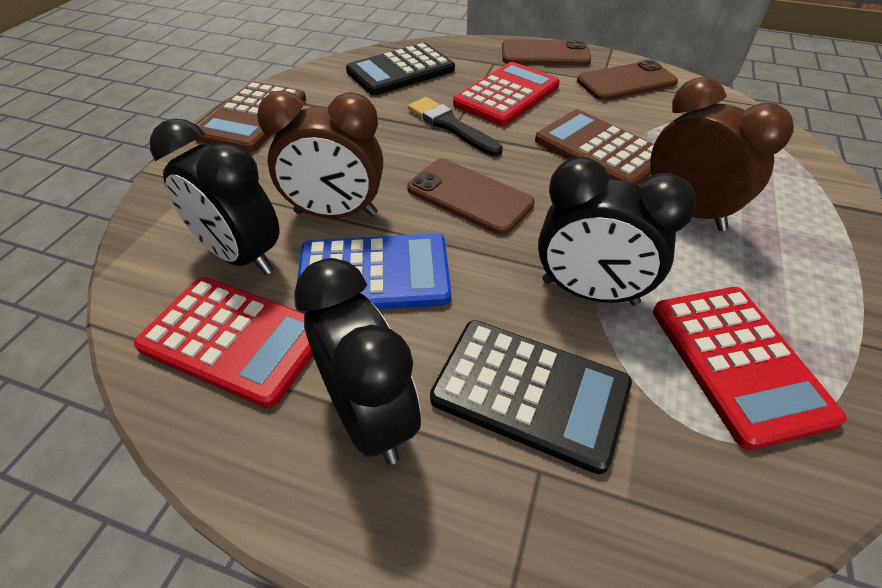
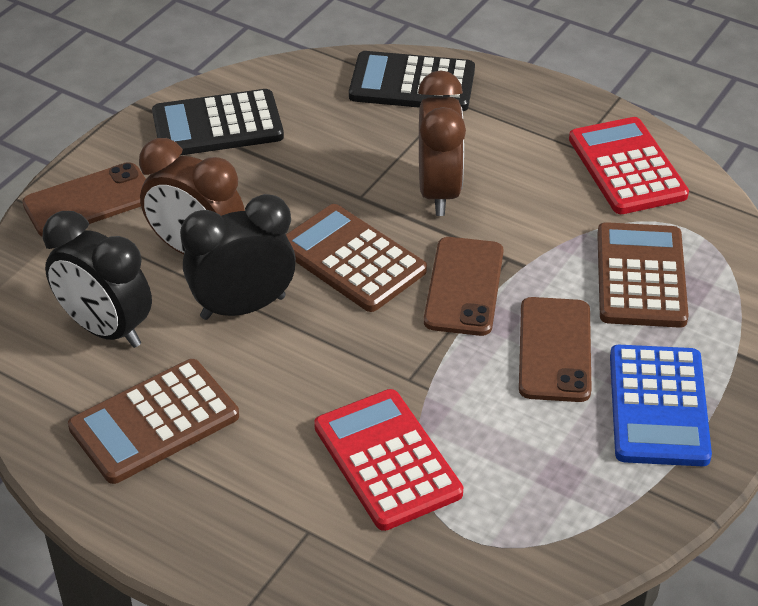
black brush: [408,97,503,156] = 1 -> none = 0
black clock: [150,118,280,275] [294,258,421,465] [538,157,696,306] = 3 -> [43,211,152,348] [180,194,296,320] = 2
brown calculator: [195,81,306,152] [535,110,654,185] = 2 -> [68,359,239,484] [286,204,427,312] [597,222,689,328] = 3
red calculator: [134,277,313,408] [453,62,560,126] [653,287,847,450] = 3 -> [314,389,463,531] [569,117,689,214] = 2

